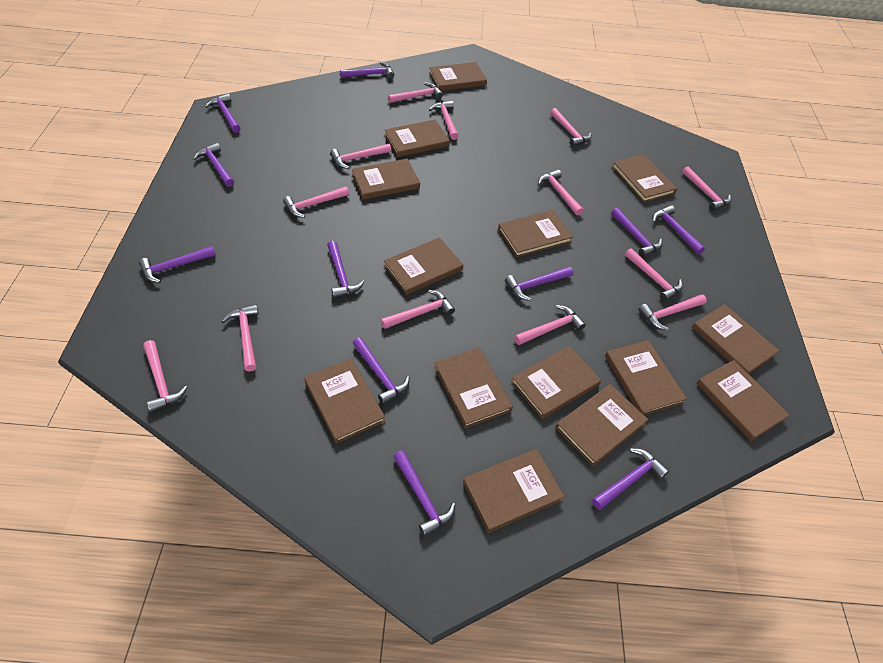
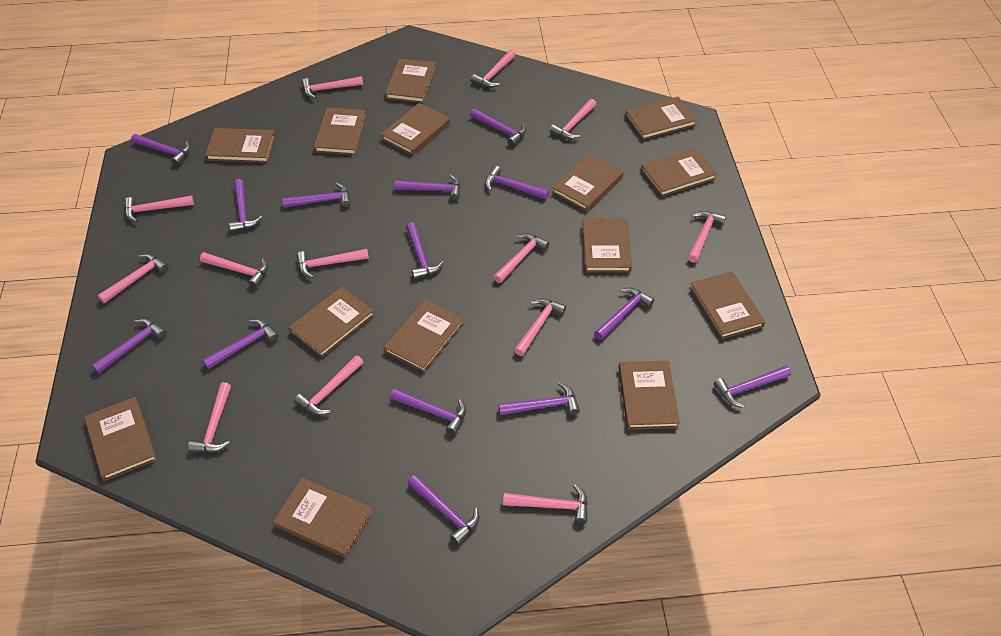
purple hammer: [139,246,216,283] [193,143,234,187] [205,94,241,133] [327,241,364,298] [340,62,394,79] [352,337,409,405] [393,450,455,537] [505,266,573,301] [592,448,669,510] [611,208,662,257] [652,205,705,254] = 11 -> [91,319,167,374] [131,134,191,166] [202,319,279,369] [229,179,262,232] [282,183,351,208] [390,388,466,435] [395,175,461,200] [406,222,444,279] [408,475,479,545] [470,109,526,146] [485,166,549,199] [498,382,580,415] [594,288,654,340] [714,365,791,408] = 14

